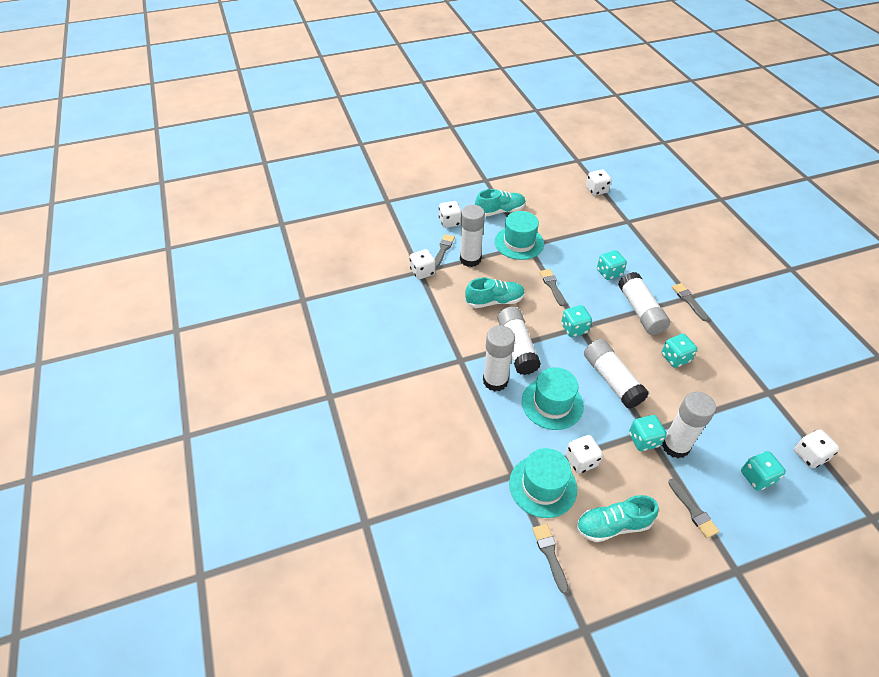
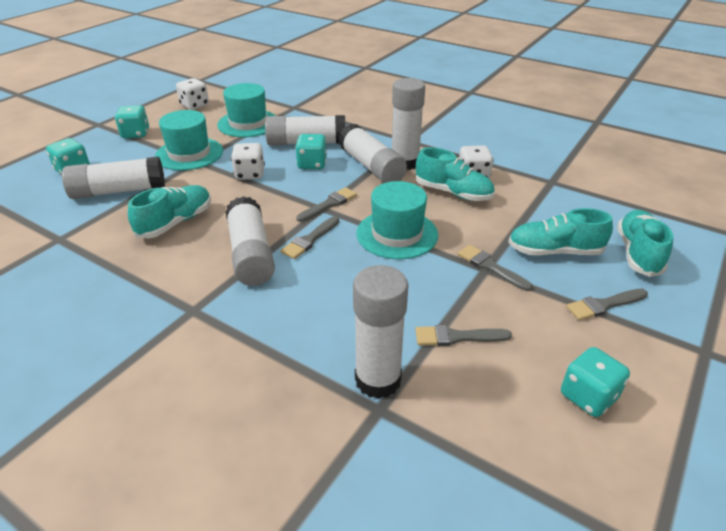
turquoise dice: [561,305,592,337] [597,250,627,280] [629,415,667,451] [661,334,697,368] [741,451,786,491] = 5 -> [46,138,90,175] [115,105,149,138] [295,134,327,169] [561,347,630,417] = 4
turquoise shoe: [465,278,525,308] [475,189,526,217] [576,495,659,542] = 3 -> [128,185,211,238] [416,147,494,201] [508,208,613,256] [617,210,674,277] = 4
white dice: [410,249,436,279] [439,201,461,228] [566,435,603,474] [586,170,612,196] [794,429,840,468] = 5 -> [176,78,209,110] [231,143,265,180] [459,145,494,179] = 3

